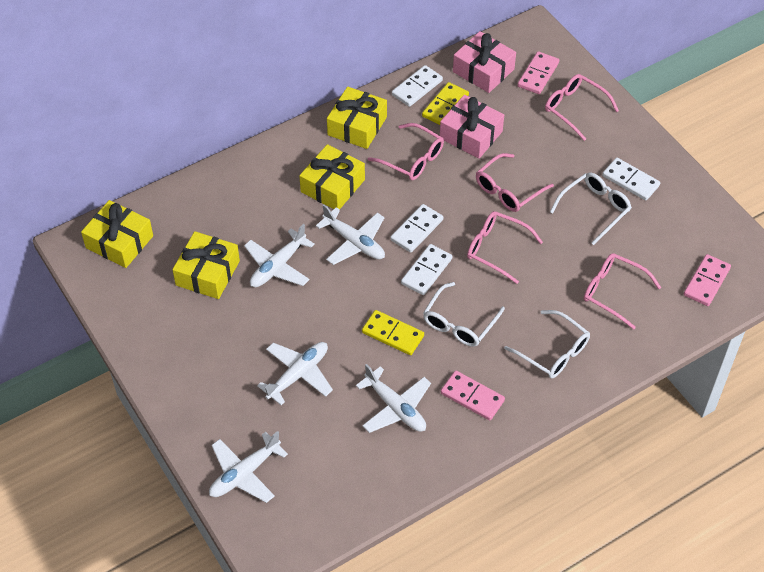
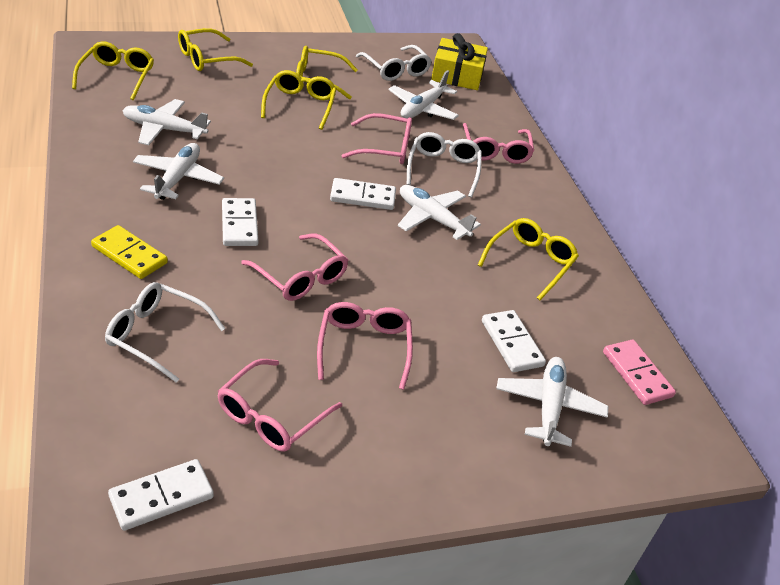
pink domino: [441,371,505,420] [518,51,559,94] [684,254,731,306] = 3 -> [603,340,676,405] = 1
pink gift: [440,95,504,159] [453,31,516,93] = 2 -> none = 0
yellow domino: [362,310,424,355] [422,82,469,125] = 2 -> [91,225,168,279] = 1
yellow gift: [81,200,153,268] [172,231,240,299] [299,144,365,209] [327,87,387,149] = 4 -> [431,33,488,90] = 1
yellow glasses: none = 0 -> [72,41,154,100] [178,28,253,71] [261,70,337,130] [296,46,358,99] [478,218,579,300] = 5

